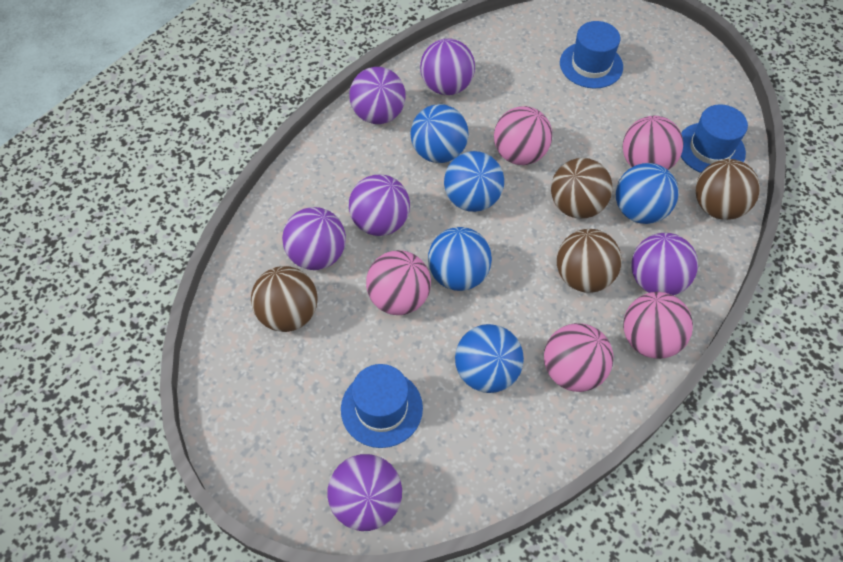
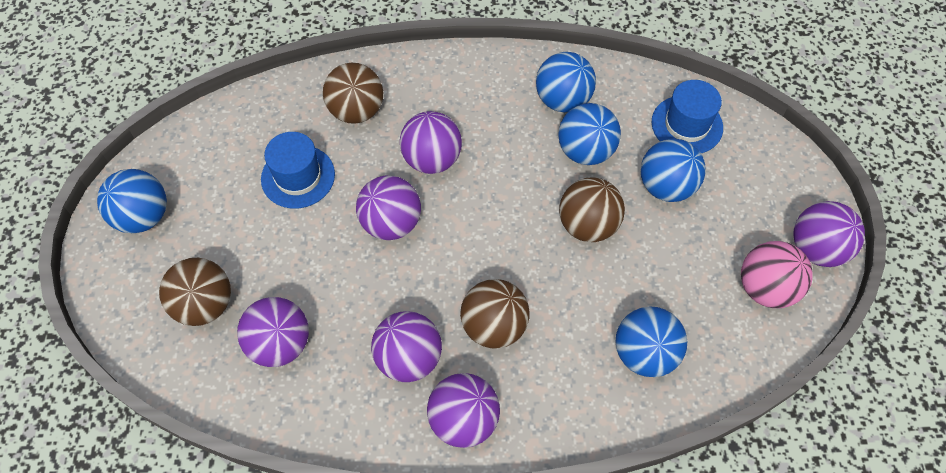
blue hat: [341,364,423,448] [560,21,623,88] [681,104,748,173] = 3 -> [261,132,335,208] [652,80,723,153] = 2
pink ball: [366,250,431,315] [494,106,552,165] [544,323,613,392] [623,116,683,170] [623,292,693,359] = 5 -> [741,241,812,308] = 1

